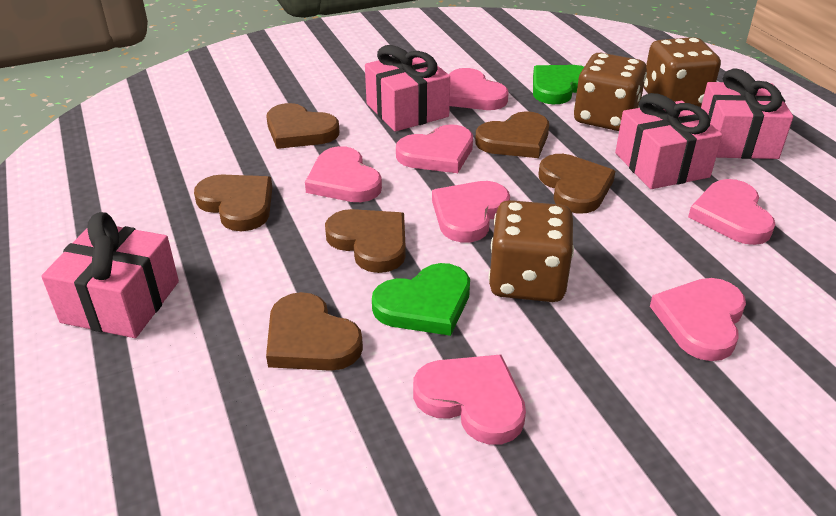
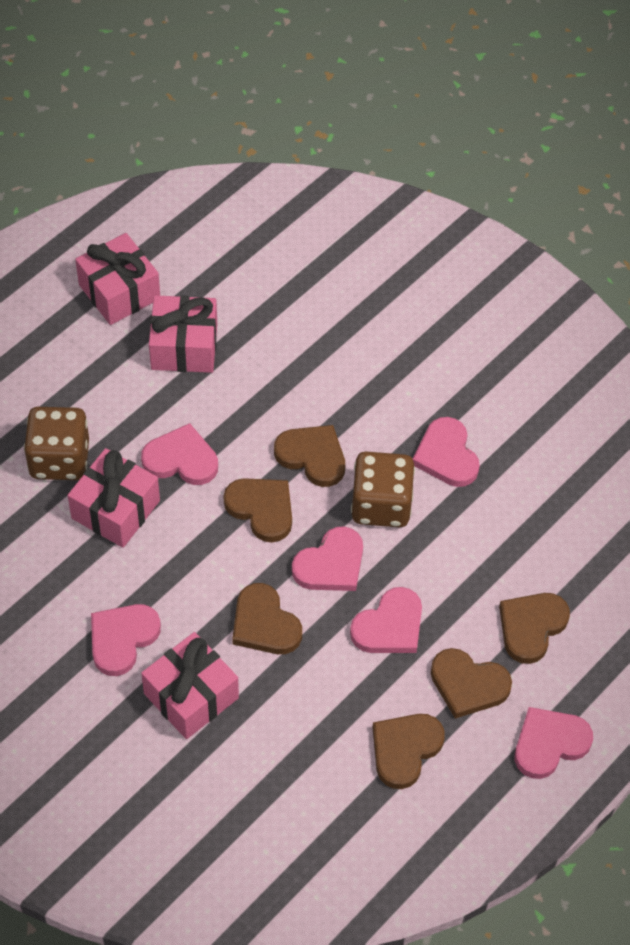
brown dice: [489,200,574,302] [574,53,647,131] [644,37,721,107] = 3 -> [24,407,89,480] [351,452,415,528] = 2
green heart: [372,263,470,336] [533,65,584,104] = 2 -> none = 0
pink heart: [305,146,382,202] [396,124,473,173] [413,355,526,445] [432,181,510,242] [449,68,509,110] [650,278,746,361] [688,179,775,245] = 7 -> [91,604,161,676] [141,423,218,485] [292,526,363,591] [350,587,422,653] [413,417,480,487] [515,707,593,779] = 6

